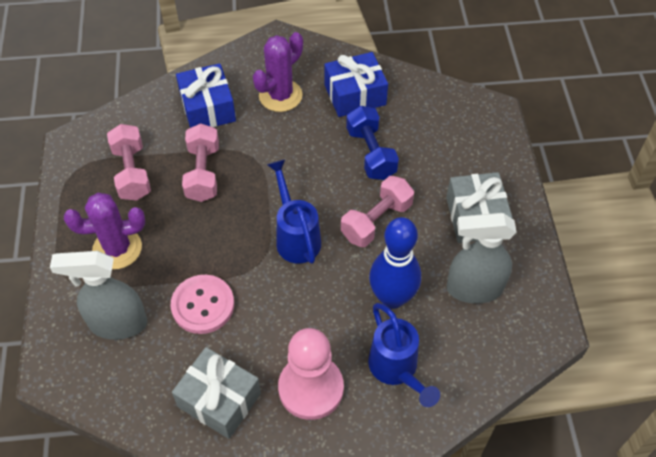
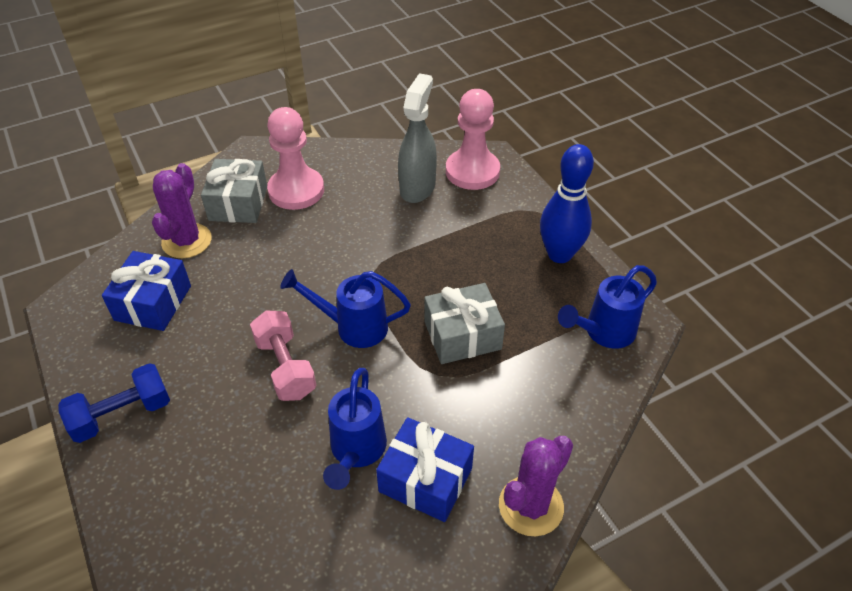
blue watering can: [267,159,321,264] [368,303,440,407] = 2 -> [280,269,411,348] [323,368,387,490] [558,265,657,349] = 3
grey spray bottle: [50,251,147,340] [447,213,517,304] = 2 -> [398,73,437,203] = 1
pink button: [171,275,234,334] = 1 -> none = 0
pink dumbbell: [107,124,151,201] [182,123,219,202] [341,176,414,247] = 3 -> [250,311,316,401] = 1
pink pawn: [278,328,344,420] = 1 -> [267,107,324,210] [446,89,500,190] = 2

